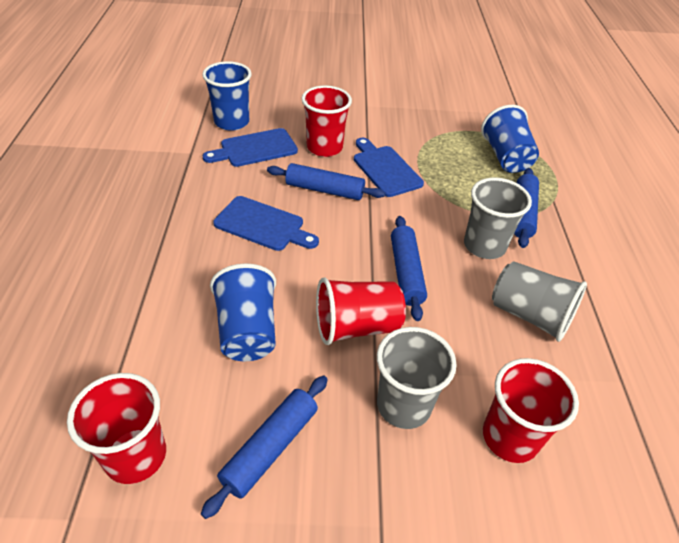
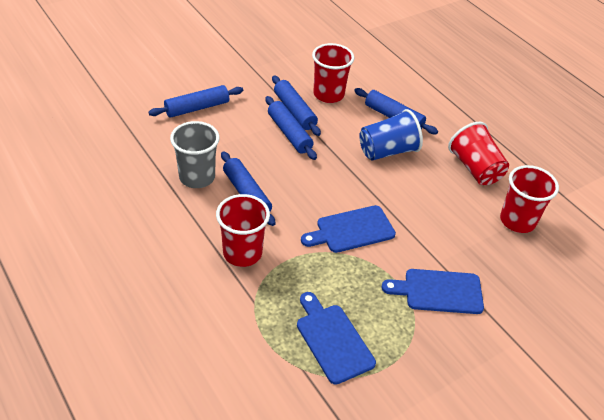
blue cup: [202,61,252,131] [210,263,276,361] [481,105,539,173] = 3 -> [359,109,423,161] = 1
blue rolling pin: [201,376,328,519] [267,163,385,200] [391,216,427,321] [514,168,539,248] = 4 -> [148,85,243,118] [221,151,275,226] [265,96,317,160] [272,75,321,136] [354,88,438,134] = 5
grey cup: [377,327,457,429] [464,177,532,259] [492,261,587,342] = 3 -> [170,121,220,188] = 1

